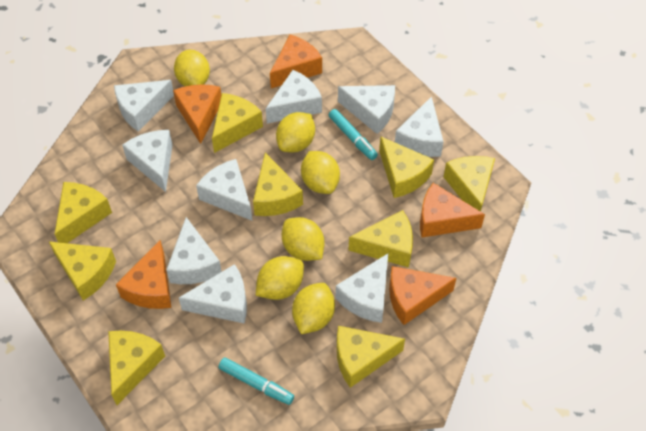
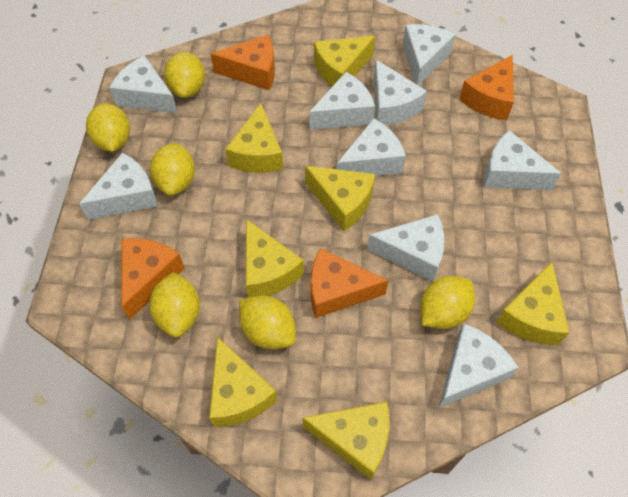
orange cheese: [116,240,171,309] [173,84,221,144] [270,34,322,88] [389,266,457,325] [420,183,485,238] = 5 -> [122,238,185,320] [211,34,275,90] [311,248,389,318] [459,55,514,120] = 4
turquoise marker: [218,357,294,405] [329,109,378,160] = 2 -> none = 0
yellow cheese: [49,242,116,301] [55,182,112,243] [108,331,165,405] [212,93,263,153] [253,153,303,216] [337,326,405,388] [349,210,413,268] [379,136,434,198] [444,156,495,212] = 9 -> [209,337,277,427] [225,103,283,173] [246,219,304,298] [302,402,389,480] [305,166,375,231] [314,36,375,86] [496,262,569,345] = 7

